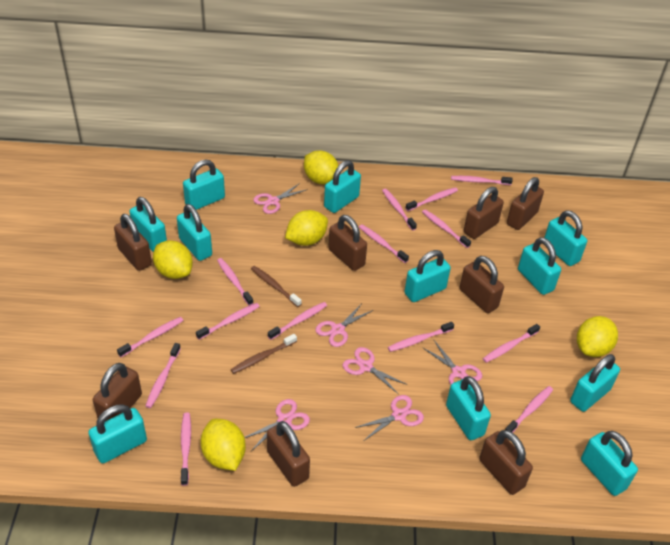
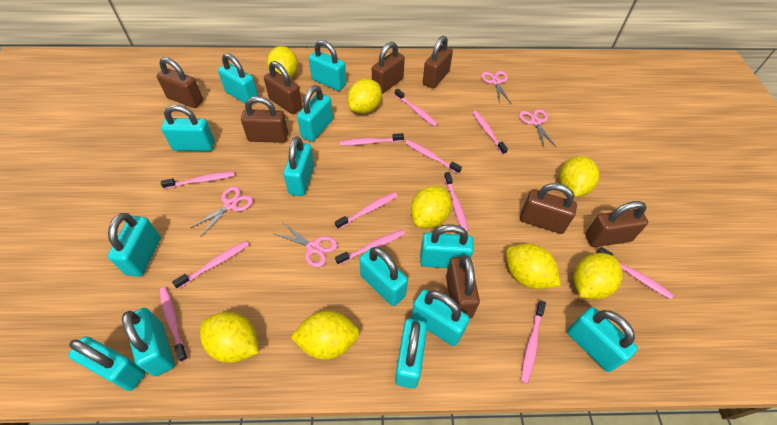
brown toothbrush: [231,334,297,374] [251,266,302,307] = 2 -> none = 0
pink scissors: [245,399,310,451] [253,183,308,214] [315,303,373,347] [342,347,408,394] [355,395,424,440] [422,340,482,385] = 6 -> [190,186,253,237] [272,223,338,267] [481,71,511,105] [519,109,556,147] = 4
pink toothbrush: [117,317,184,357] [145,343,181,408] [181,413,191,486] [196,303,260,340] [217,258,253,306] [268,302,327,340] [359,224,409,263] [382,189,417,231] [388,322,454,352] [405,187,458,211] [422,210,471,248] [451,176,513,185] [483,324,540,363] [505,386,553,432] = 14 -> [159,287,188,362] [161,171,235,189] [172,241,249,289] [335,192,397,229] [335,229,405,265] [340,133,404,146] [395,89,438,127] [405,140,462,174] [444,172,468,232] [472,111,508,155] [521,300,546,384] [597,247,674,299] = 12
turquoise padlock: [88,404,147,463] [129,197,167,252] [177,204,212,261] [183,160,225,210] [324,160,361,213] [405,250,451,302] [446,376,491,440] [518,237,561,295] [544,210,587,266] [570,354,620,412] [581,431,638,496] = 11 -> [68,336,146,391] [108,213,161,277] [122,308,175,376] [161,105,215,151] [218,53,258,103] [283,136,314,196] [297,85,333,142] [309,40,346,91] [359,247,408,306] [395,319,427,389] [411,289,470,346] [420,224,474,268] [567,307,638,372] = 13
yellow lemon: [153,240,193,279] [201,419,246,471] [285,210,328,246] [304,150,339,185] [577,316,618,357] = 5 -> [200,312,259,363] [267,46,298,78] [291,311,360,360] [347,79,382,114] [411,186,452,228] [506,244,561,289] [559,156,599,197] [573,253,623,299] = 8

